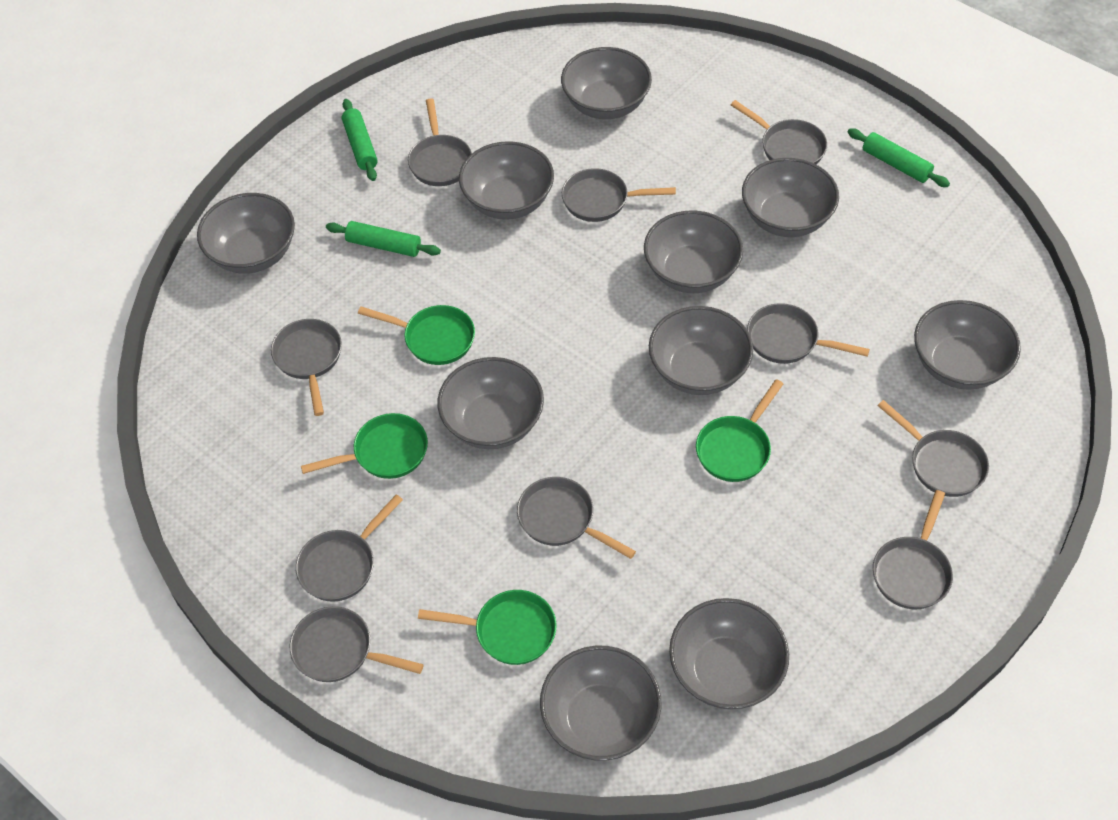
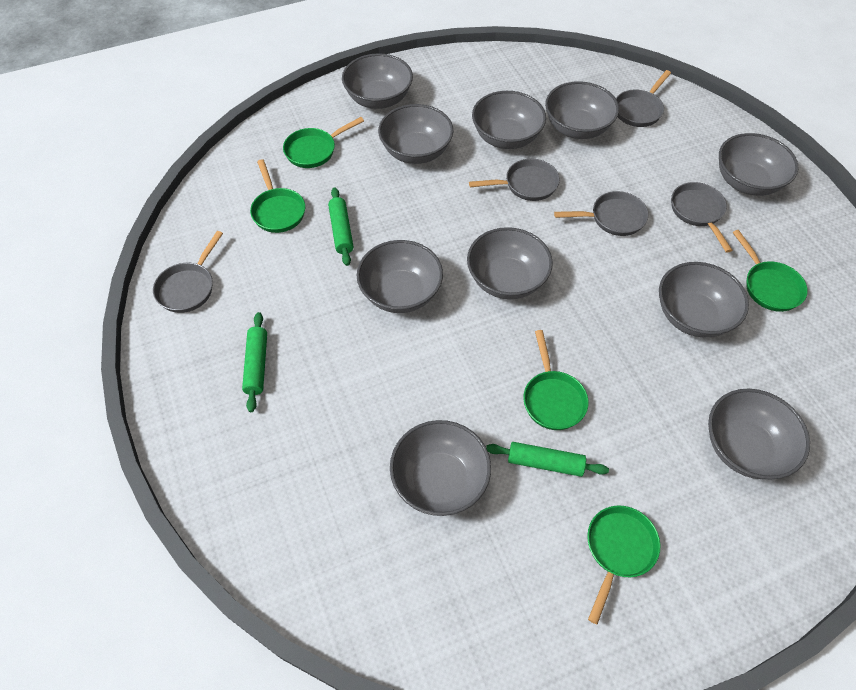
green pan: [301,413,428,479] [358,305,475,365] [418,590,557,665] [696,379,783,482] = 4 -> [250,159,305,233] [283,117,364,168] [523,330,589,430] [587,506,661,624] [733,230,808,312] = 5
grey pan: [271,319,342,416] [290,606,424,682] [296,494,403,602] [408,98,472,186] [517,477,636,559] [562,168,676,222] [731,100,827,164] [747,303,870,364] [873,490,953,609] [877,400,989,497] = 10 -> [153,231,223,313] [469,158,560,201] [554,191,649,236] [616,70,671,127] [671,182,733,253] = 5

